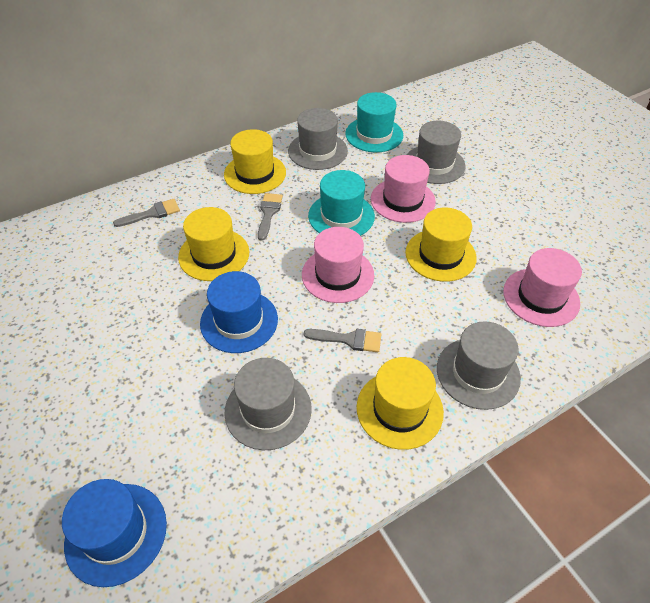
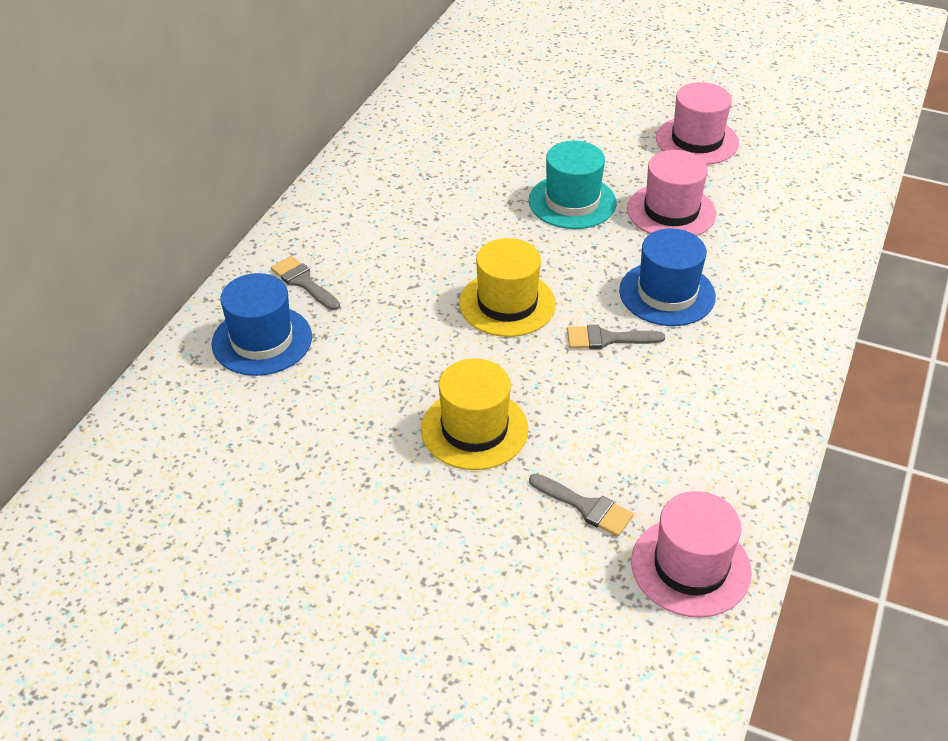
grey hat: [225,358,312,450] [288,108,348,170] [406,121,466,184] [437,321,521,410] = 4 -> none = 0
turquoise hat: [308,170,375,236] [345,92,403,152] = 2 -> [529,141,616,229] = 1
yellow hat: [178,207,249,281] [224,129,286,194] [357,357,444,450] [406,208,477,282] = 4 -> [421,358,528,470] [459,238,556,337] = 2

